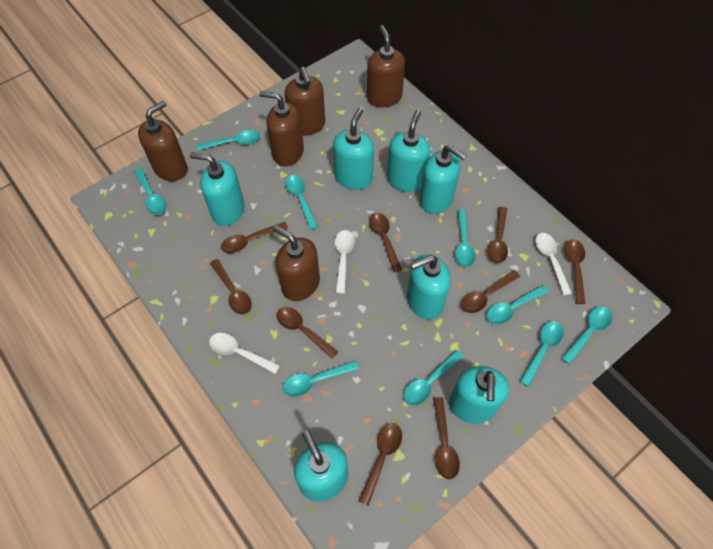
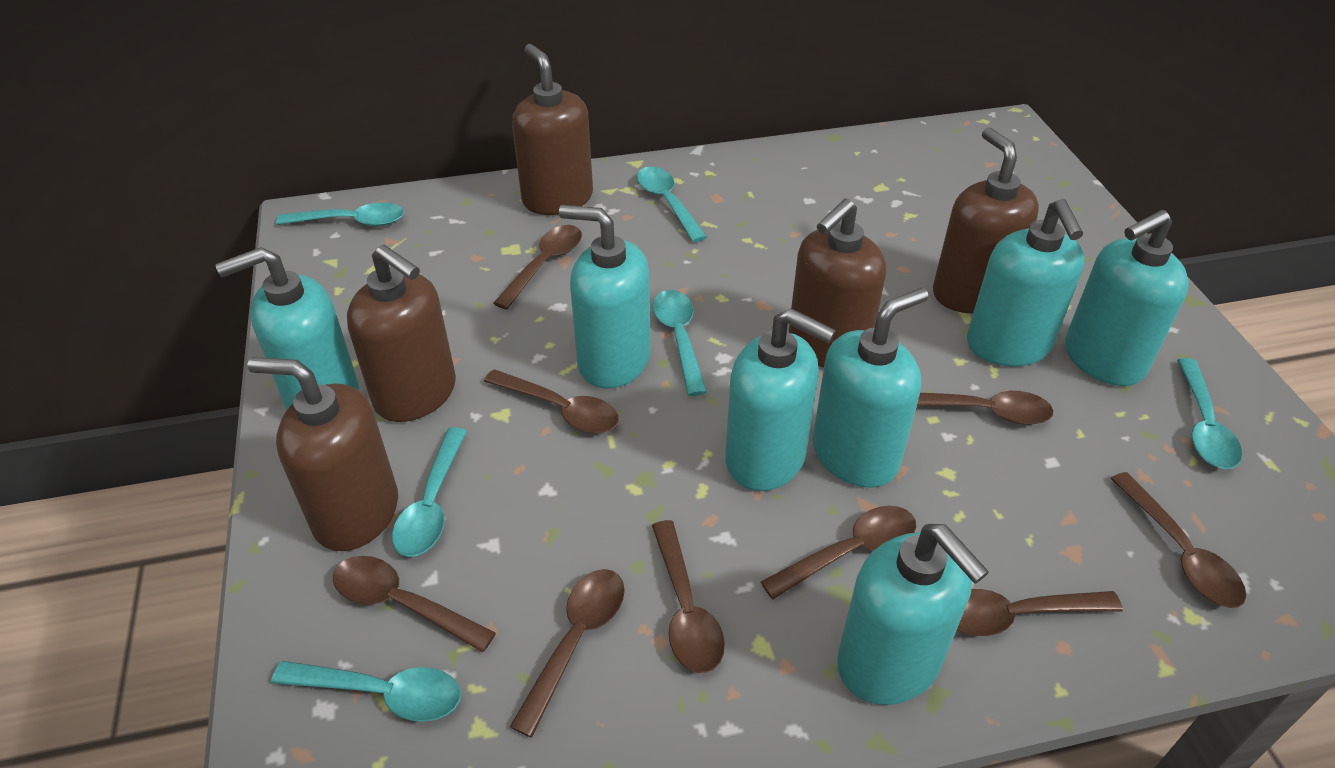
turquoise spoon: [134,168,166,215] [197,130,260,150] [283,360,359,397] [285,175,318,230] [403,350,464,406] [455,209,476,267] [487,285,549,324] [520,321,564,387] [561,307,612,365] = 9 -> [271,661,461,722] [276,202,404,226] [392,427,467,557] [637,167,707,242] [652,290,707,396] [1177,358,1242,469] = 6
white spoon: [209,333,280,374] [335,230,355,294] [535,233,572,296] = 3 -> none = 0

